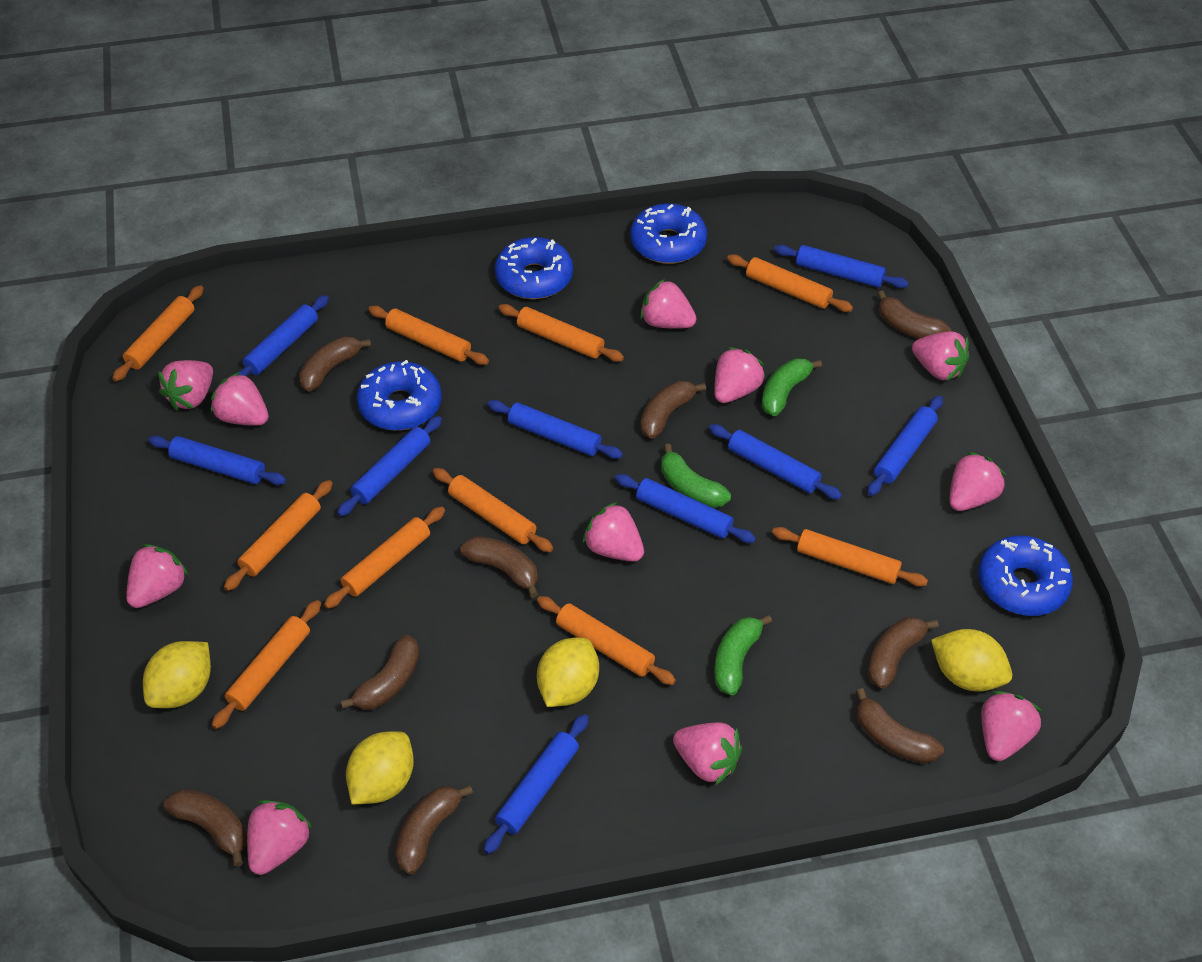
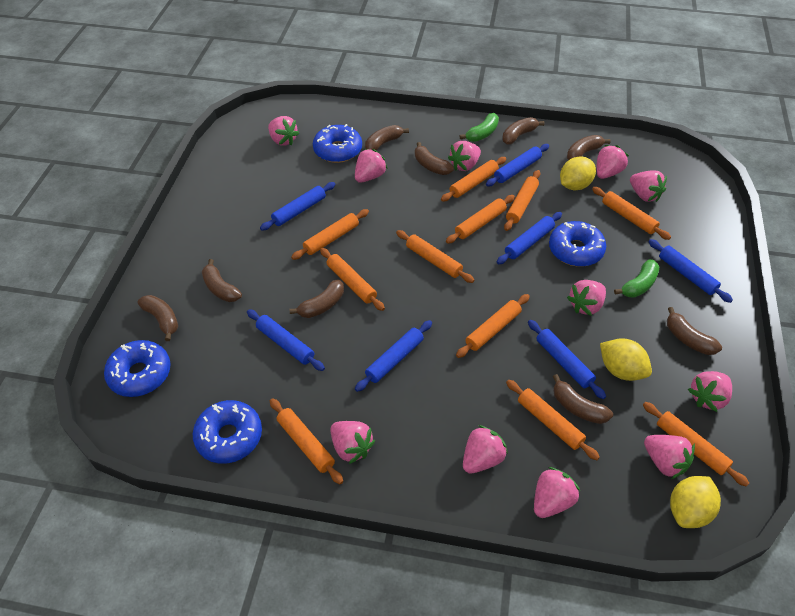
blue rolling pin: [148,435,286,485] [236,295,329,376] [337,416,442,516] [484,714,589,854] [487,400,623,459] [615,474,756,543] [709,424,842,500] [774,245,908,288] [868,395,943,496] = 9 -> [247,309,325,371] [260,182,336,231] [355,320,432,392] [486,144,549,186] [497,212,562,264] [528,320,606,399] [648,239,733,303] = 7
green banana: [661,444,731,508] [714,615,772,695] [762,358,822,416] = 3 -> [460,113,499,142] [614,259,659,298] = 2
orange rolling pin: [112,285,204,381] [212,600,321,729] [224,480,333,591] [324,507,445,609] [368,306,489,365] [433,468,553,552] [498,304,624,362] [537,596,676,685] [727,254,853,312] [772,527,928,587] = 10 -> [270,398,343,484] [291,209,369,260] [320,248,385,311] [396,230,474,283] [441,157,506,202] [446,195,515,244] [456,294,530,358] [504,170,540,231] [506,380,600,460] [592,187,671,240] [643,402,749,487] = 11
yellow lemon: [143,641,211,708] [346,731,414,804] [537,637,599,707] [931,629,1012,692] = 4 -> [560,156,596,190] [600,338,652,381] [670,476,721,528] = 3

